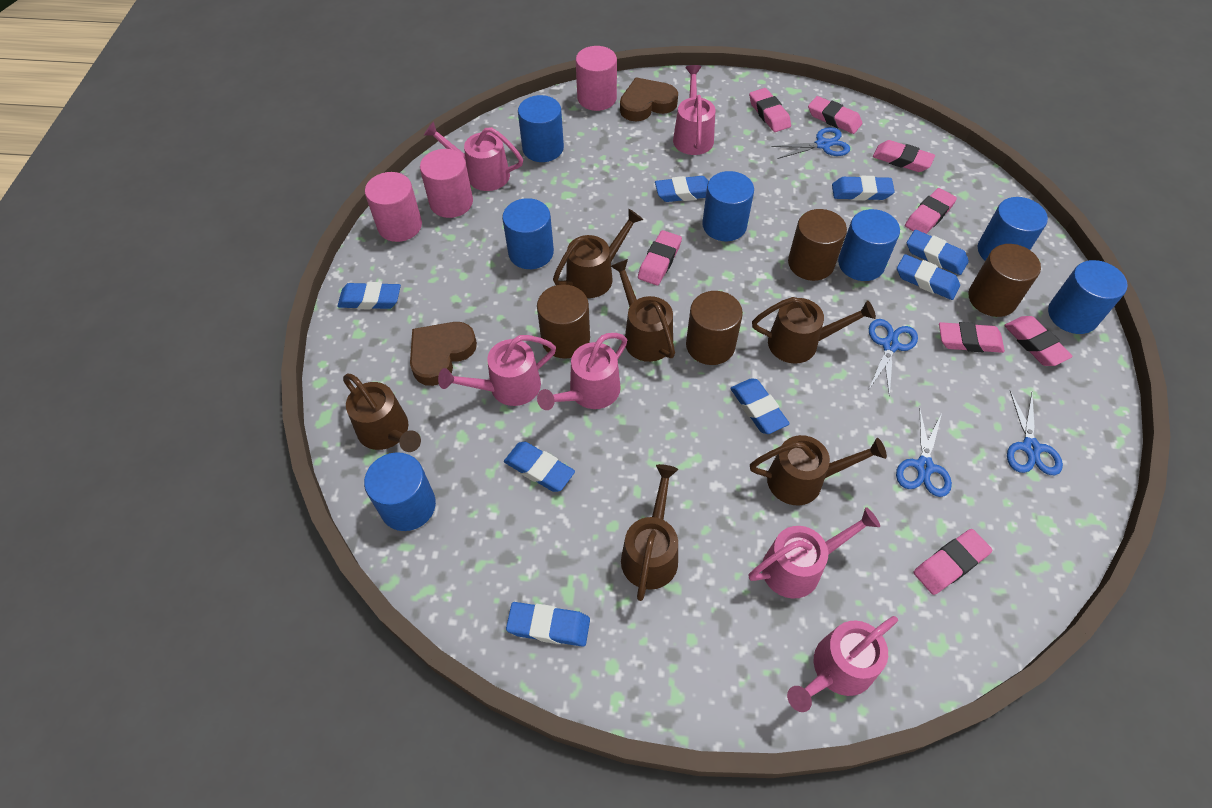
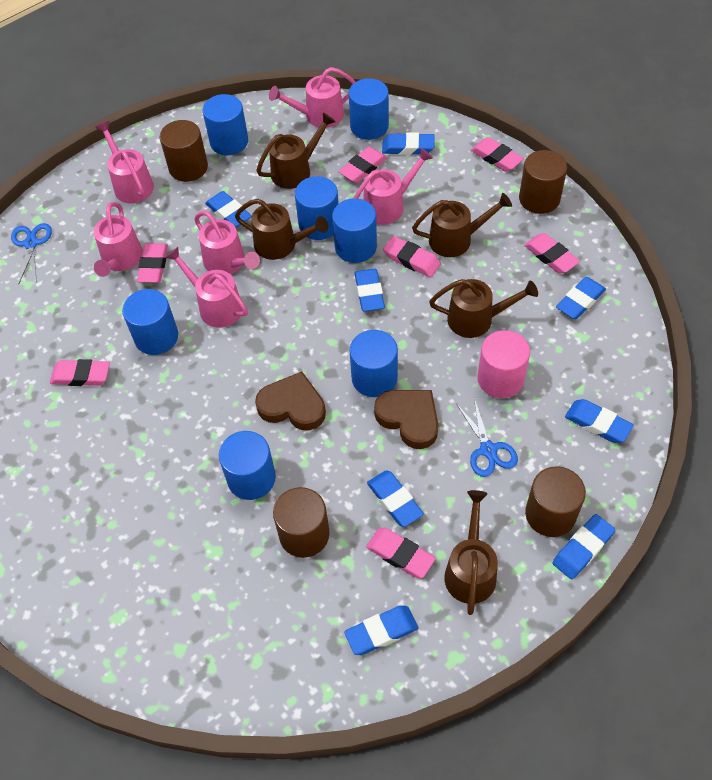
blue scissors: [771,127,850,159] [869,319,918,397] [896,410,952,497] [1007,391,1063,475] = 4 -> [11,223,52,283] [456,398,518,477] = 2
brown watering can: [343,374,421,452] [553,209,643,298] [611,259,675,362] [621,464,678,601] [750,435,887,505] [752,297,876,364] = 6 -> [235,199,328,260] [257,113,335,189] [412,193,512,257] [429,279,538,338] [444,490,498,615] = 5
pink cylinder: [365,172,422,242] [420,149,473,218] [576,46,617,111] = 3 -> [477,330,530,398] = 1
pink eraser: [638,230,682,285] [749,88,791,132] [808,96,862,134] [873,140,935,172] [905,188,957,234] [914,529,992,595] [939,322,1005,353] [1004,316,1073,366] = 8 -> [50,359,110,386] [137,243,168,283] [338,147,387,183] [366,528,436,578] [383,236,441,277] [471,137,524,172] [524,233,580,274] = 7

